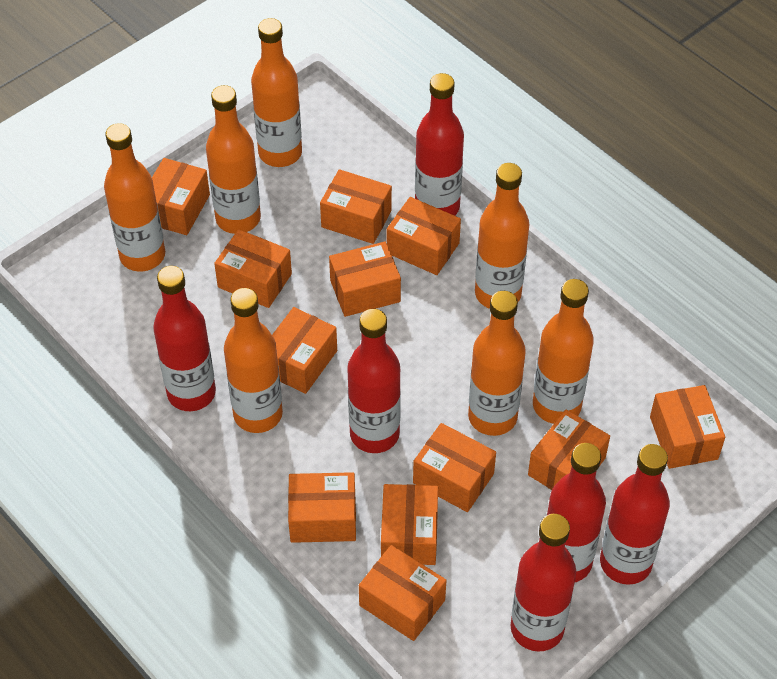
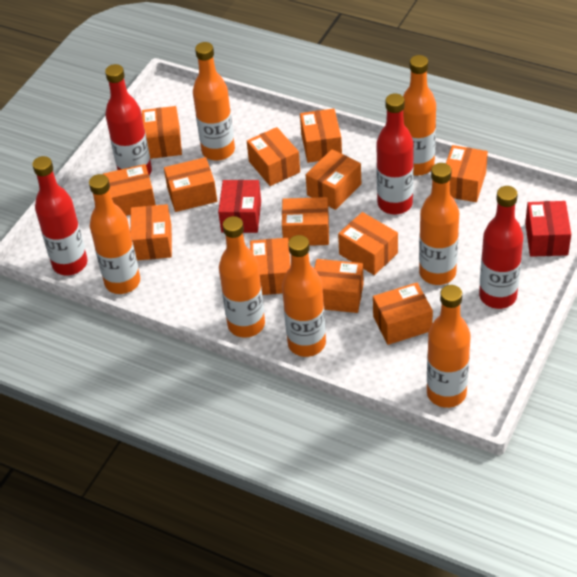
orange box: [152,158,210,235] [214,229,292,308] [272,307,337,394] [288,472,356,543] [320,169,392,244] [329,241,401,317] [359,545,446,641] [381,484,438,565] [387,197,461,275] [413,423,496,512] [528,410,610,490] [650,385,725,469] = 12 -> [103,164,156,216] [130,204,172,260] [142,106,182,159] [164,157,217,212] [247,127,300,186] [250,238,291,295] [282,197,329,246] [300,108,342,163] [306,149,361,210] [314,259,364,313] [338,212,398,275] [373,283,433,345] [446,145,488,202] = 13
red bottle: [153,266,216,411] [347,309,401,453] [415,73,464,216] [511,514,576,652] [546,443,606,582] [600,444,670,585] = 6 -> [32,156,88,275] [105,64,152,175] [376,93,414,214] [479,186,523,309] = 4
red box: none = 0 -> [218,180,261,233] [525,201,571,257] = 2

